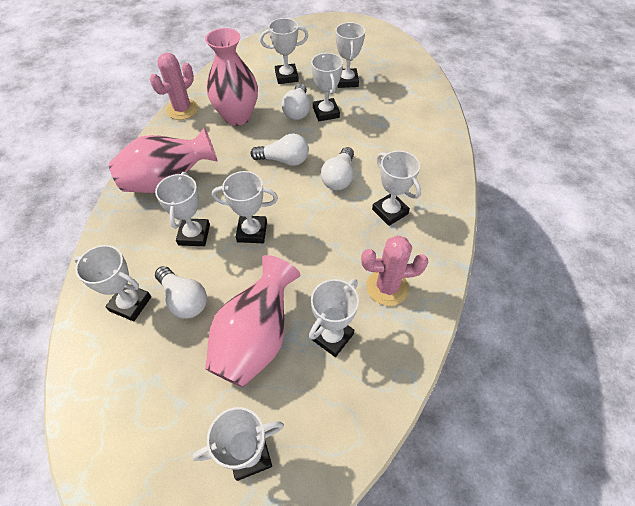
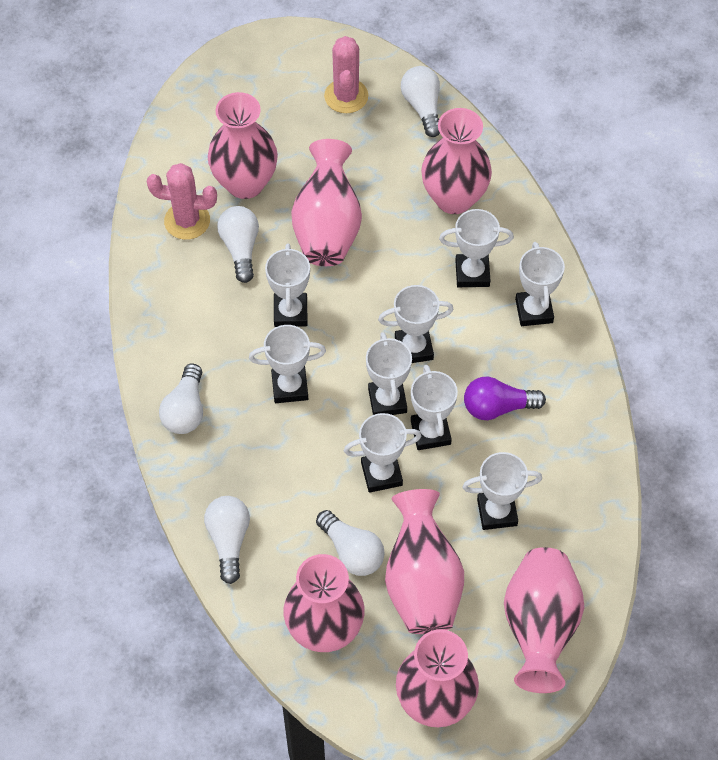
pink vase: [109,128,217,193] [205,28,258,126] [205,255,300,387] = 3 -> [208,92,278,199] [284,554,365,652] [291,139,362,266] [385,489,464,634] [396,629,479,727] [421,108,492,214] [504,547,585,693] = 7
purple light bulb: none = 0 -> [464,377,546,420] = 1
white light bulb: [155,266,207,319] [251,133,309,166] [281,84,310,120] [321,147,354,190] = 4 -> [159,364,203,434] [204,496,250,584] [217,206,259,283] [316,510,385,576] [401,66,440,137] = 5

